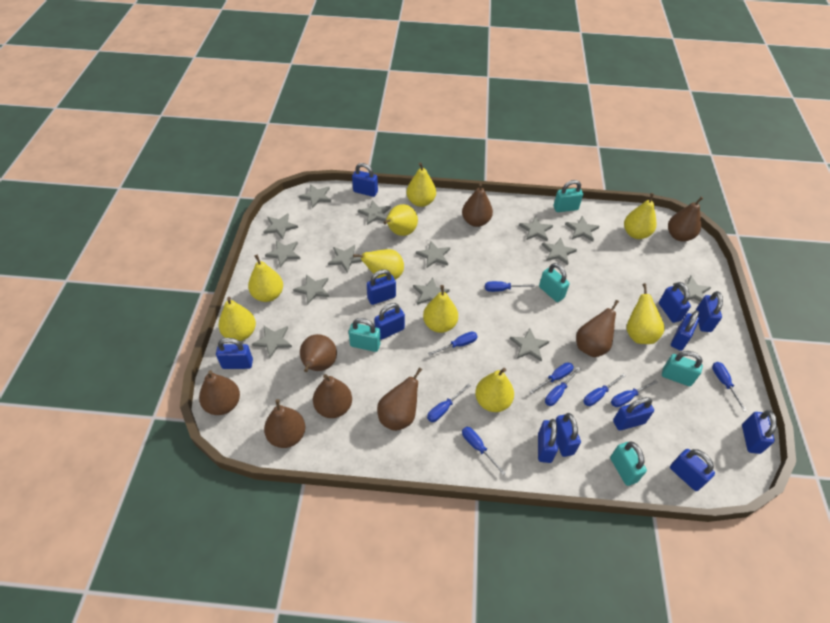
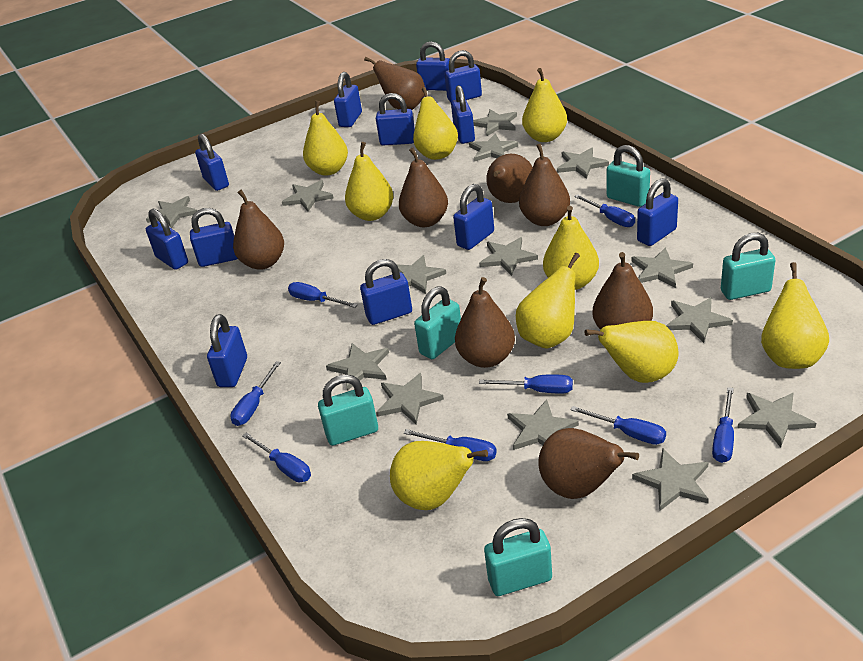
blue screwdriver: [427,384,471,422] [428,331,478,355] [462,427,506,475] [485,281,535,292] [529,362,574,394] [545,367,580,406] [583,373,626,406] [611,380,658,407] [712,362,747,411] = 9 -> [230,361,281,426] [242,432,311,482] [288,282,358,308] [404,429,497,461] [479,375,573,393] [570,406,666,445] [574,194,635,227] [712,387,734,463] = 8

